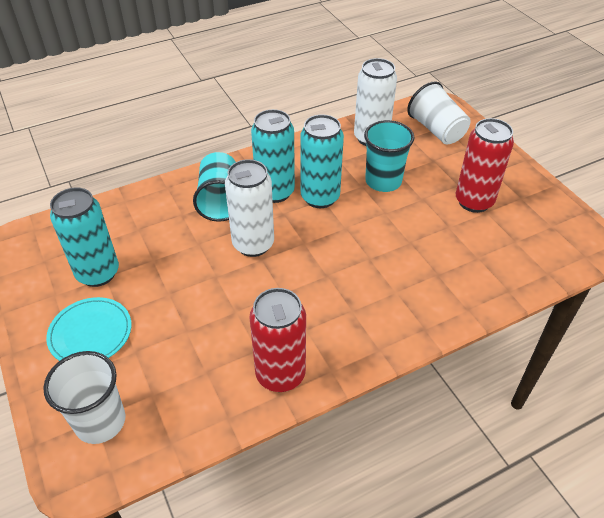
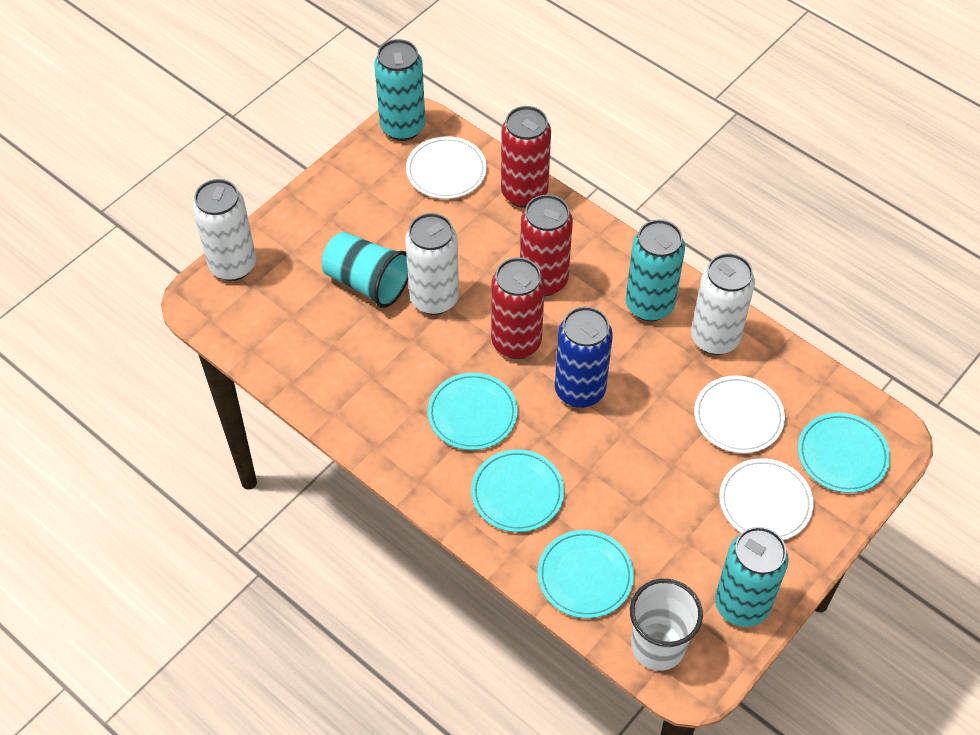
blue can: none = 0 -> [555,306,613,408] = 1
red can: [249,288,306,392] [456,118,514,213] = 2 -> [491,257,545,359] [501,106,551,208] [520,194,573,296] = 3
turquoise cup: [193,152,236,222] [364,120,415,192] = 2 -> [322,232,408,308] = 1
turquoise plate: [46,297,132,361] = 1 -> [428,373,518,450] [471,449,564,532] [538,530,634,618] [798,413,890,493] = 4
white can: [225,159,274,257] [354,58,397,146] = 2 -> [193,179,256,281] [405,213,459,315] [691,253,755,355] = 3
white cup: [43,351,125,444] [407,81,471,144] = 2 -> [630,579,703,671] = 1
white plate: none = 0 -> [406,136,487,199] [694,375,785,453] [719,458,814,540] = 3

